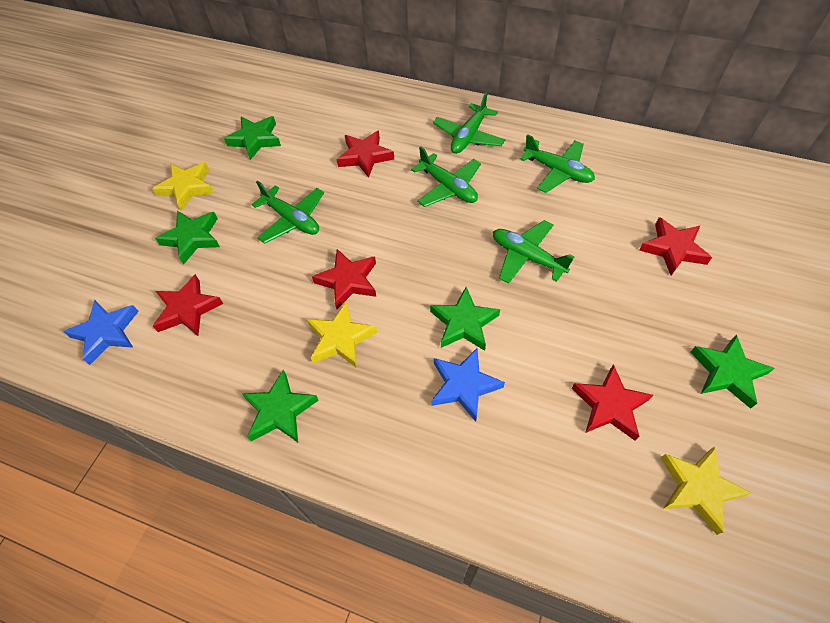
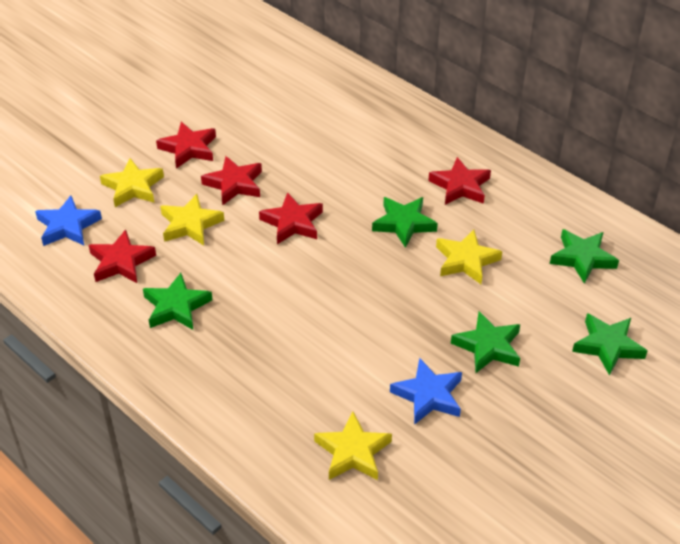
green plane: [252,181,324,244] [411,146,481,207] [433,92,505,154] [493,220,574,284] [520,134,595,193] = 5 -> none = 0
yellow star: [152,162,215,211] [307,302,377,368] [661,446,751,535] = 3 -> [100,158,164,207] [160,194,224,245] [314,412,392,480] [436,229,502,284] = 4

